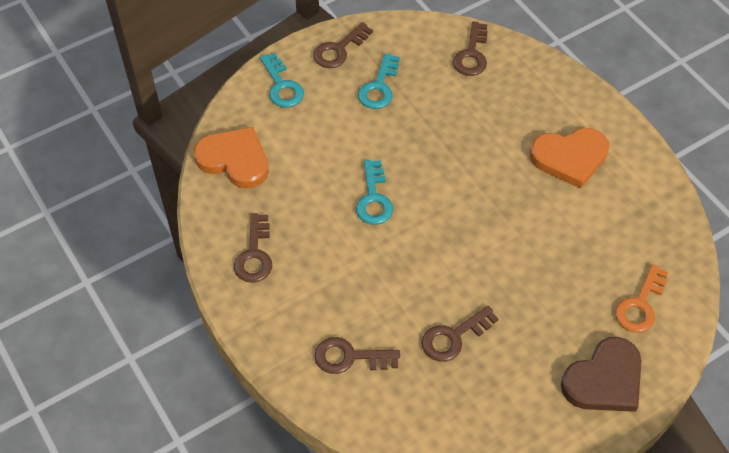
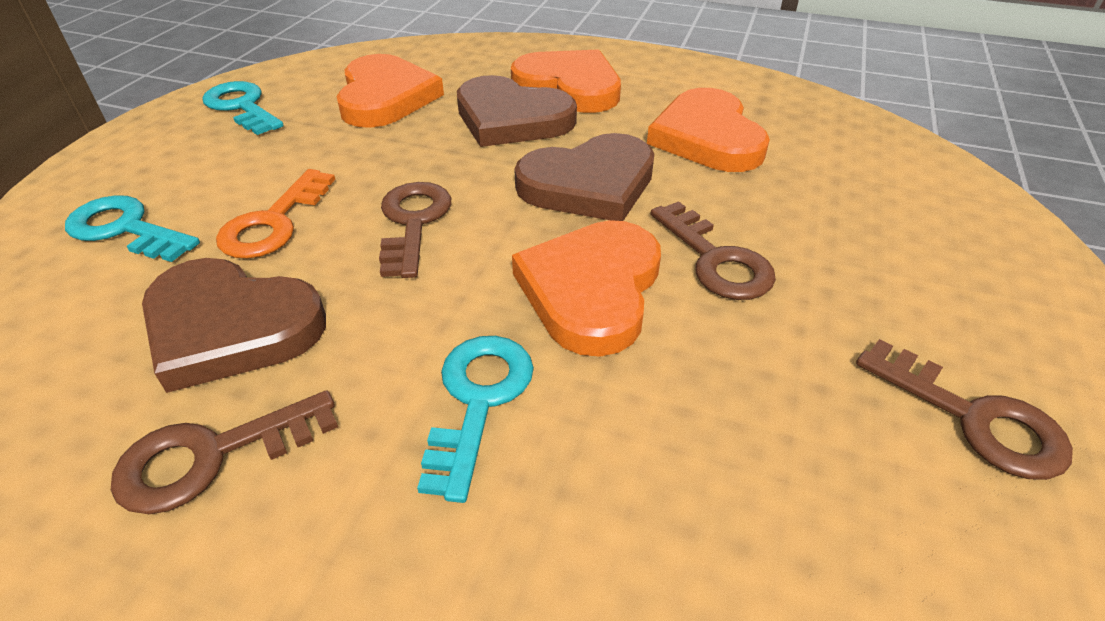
brown heart: [561,337,641,412] = 1 -> [142,258,326,393] [457,75,577,147] [514,133,655,221] = 3
brown key: [234,213,272,283] [313,22,373,68] [314,337,400,374] [422,305,498,362] [453,22,488,76] = 5 -> [111,390,338,514] [379,182,451,278] [651,201,776,300] [856,339,1073,480] = 4
orange heart: [194,127,269,189] [530,128,609,189] = 2 -> [336,54,444,128] [511,49,621,113] [512,220,661,357] [647,88,770,172] = 4

